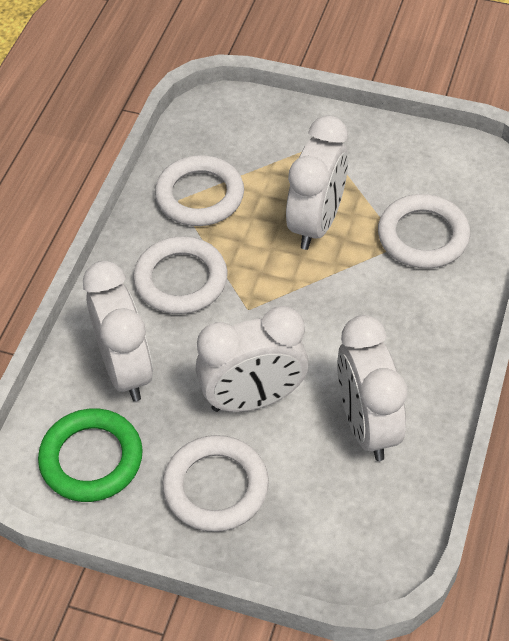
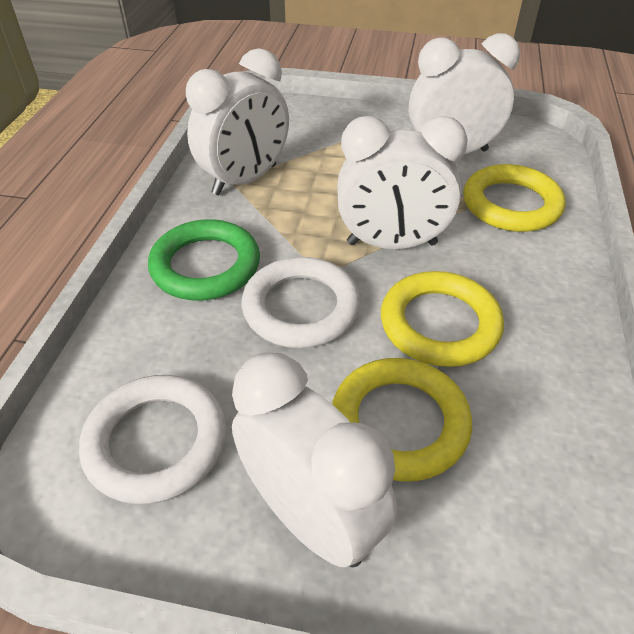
white ring: [133,236,228,314] [155,155,244,226] [163,435,269,532] [378,194,470,269] = 4 -> [79,375,226,505] [241,257,361,348] = 2
yellow ring: none = 0 -> [332,358,472,482] [381,271,504,367] [463,164,566,232] = 3

